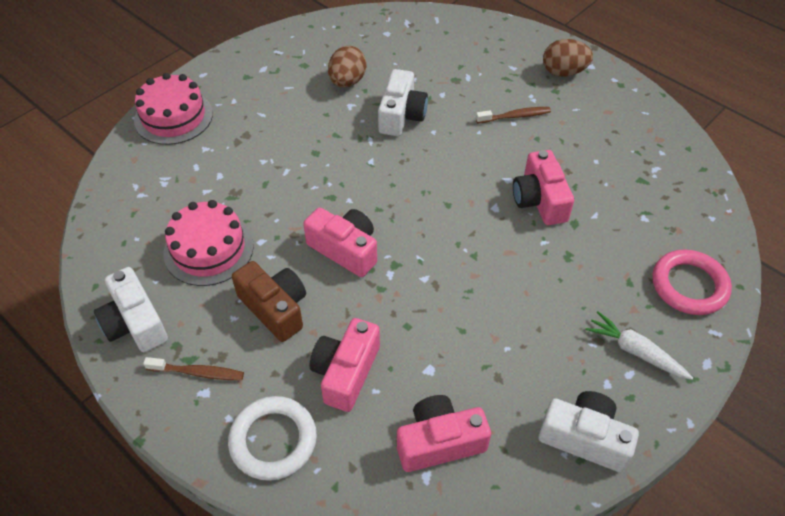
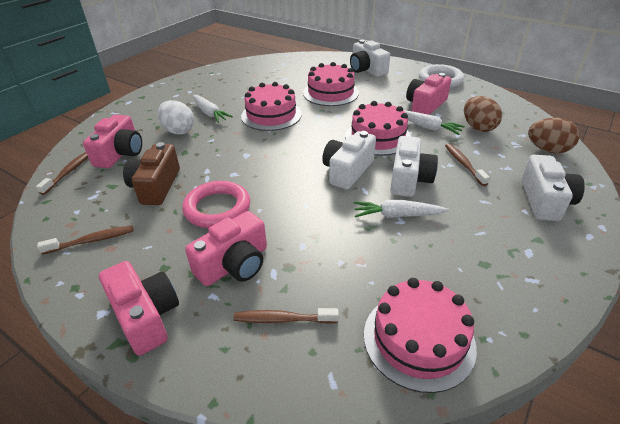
brown toothbrush: [143,357,244,380] [476,107,551,124] = 2 -> [36,152,88,195] [37,225,134,254] [234,308,339,324] [445,144,490,186] = 4
pink cake: [134,73,213,145] [164,200,254,286] = 2 -> [241,82,302,131] [303,62,359,106] [345,101,411,156] [364,278,477,393] = 4
white camera: [94,267,168,352] [378,69,428,136] [538,391,639,472] = 3 -> [322,131,376,190] [350,40,390,77] [390,136,438,197] [521,155,585,221] = 4
white carrot: [585,311,693,380] = 1 -> [193,95,233,123] [354,200,449,218] [403,110,465,135] = 3
white egg: none = 0 -> [158,100,194,135] = 1

